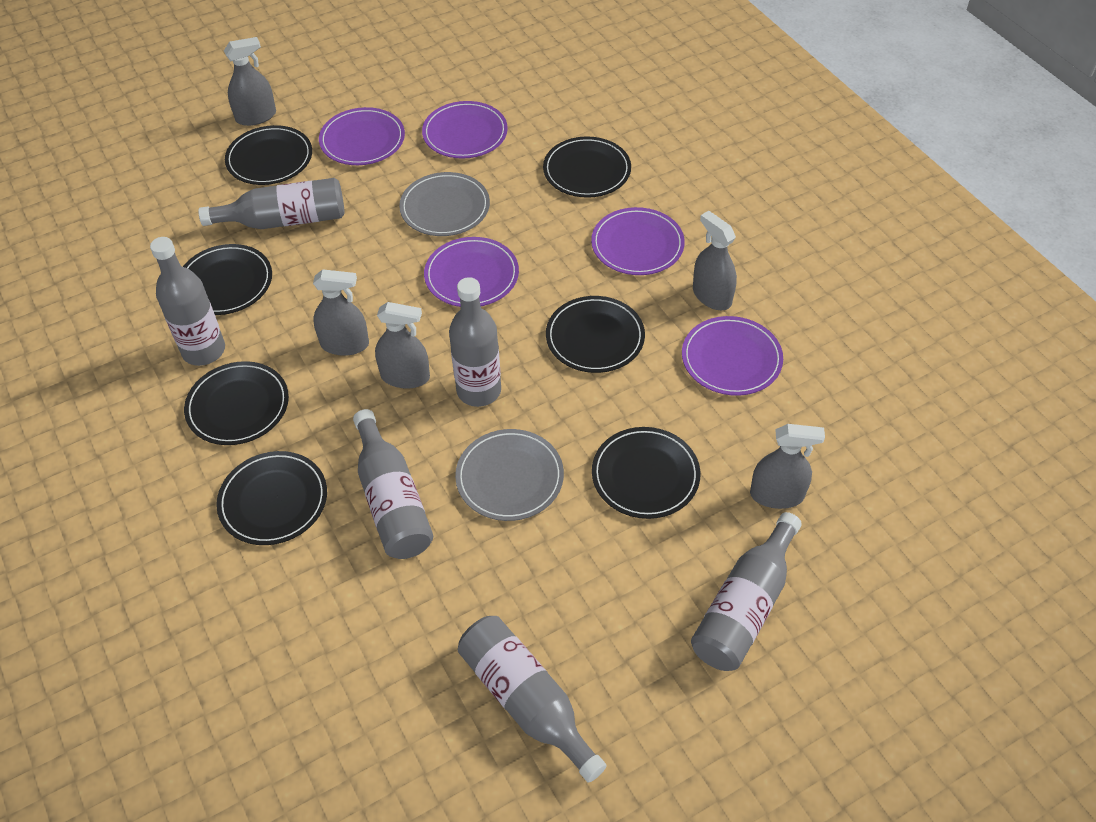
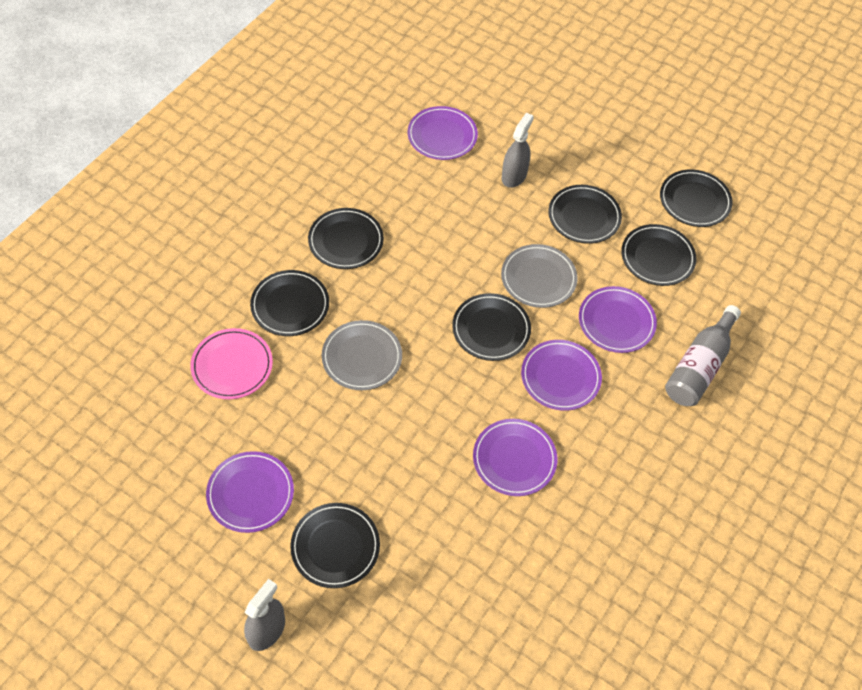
grey bottle: [150,237,225,366] [198,178,345,229] [353,409,433,559] [449,277,501,407] [458,616,607,783] [691,512,802,671] = 6 -> [665,305,741,406] = 1
grey spray bottle: [224,37,276,126] [313,269,369,356] [375,302,430,389] [693,211,737,310] [750,424,825,509] = 5 -> [244,579,285,651] [502,113,534,188] = 2
pink plate: none = 0 -> [190,328,273,399] = 1

